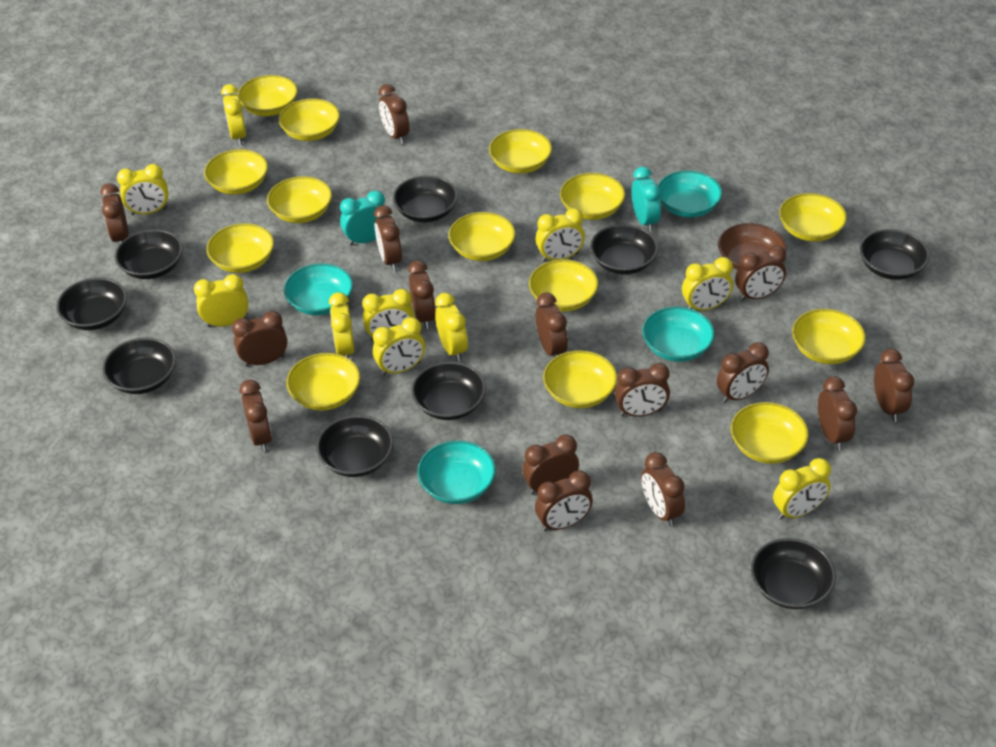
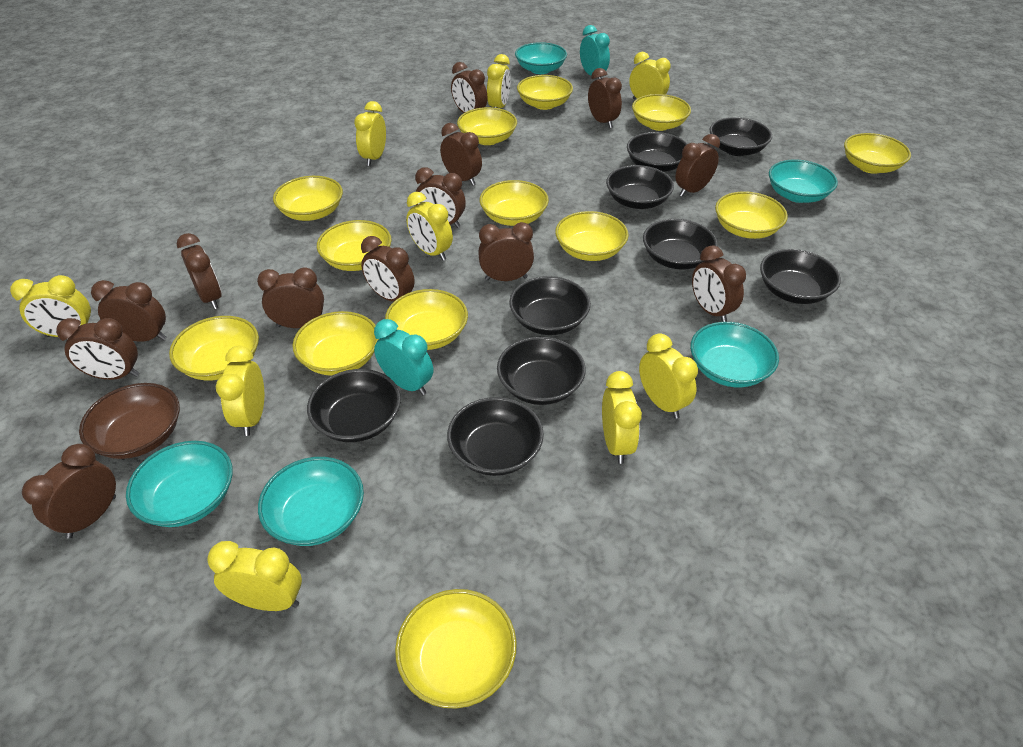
brown clock: [100,183,129,244] [232,311,288,366] [239,379,272,452] [374,205,402,271] [379,84,409,144] [408,260,436,329] [522,434,579,494] [535,470,593,531] [536,293,568,358] [615,363,670,417] [641,452,685,526] [717,342,769,403] [735,245,786,301] [818,376,857,450] [874,349,914,422] = 15 -> [22,444,116,539] [56,318,139,380] [91,280,166,342] [177,233,221,309] [257,267,324,328] [361,236,415,302] [415,167,466,228] [440,123,482,186] [451,62,488,113] [478,222,534,281] [588,68,622,128] [675,134,720,197] [692,245,746,322] = 13
turquoise bowl: [284,263,353,315] [417,440,496,504] [642,306,715,362] [658,170,722,218] = 4 -> [126,441,233,527] [258,457,364,546] [515,42,567,74] [690,322,779,387] [769,160,838,203] = 5
yellow bowl: [204,149,268,195] [207,223,274,273] [238,75,298,116] [267,176,332,223] [279,98,340,141] [286,353,360,411] [448,212,516,261] [489,129,552,174] [529,259,598,312] [543,350,618,408] [560,173,625,220] [731,402,809,464] [779,193,847,242] [792,309,866,364] = 14 -> [169,316,259,381] [273,176,343,221] [293,311,379,376] [317,220,392,271] [385,289,468,350] [395,589,517,709] [457,107,517,145] [480,180,549,226] [517,75,573,110] [555,211,629,261] [632,94,691,131] [715,191,788,239] [844,133,911,174] = 13
yellow clock: [117,164,168,215] [194,274,248,327] [221,84,246,145] [329,292,355,358] [362,289,415,342] [373,317,425,376] [435,293,468,362] [536,208,585,262] [682,257,733,310] [773,458,831,520] = 10 -> [10,275,91,337] [207,541,302,611] [216,346,264,436] [354,101,386,166] [406,192,453,261] [487,54,511,108] [602,371,642,464] [629,52,671,99] [639,333,698,419] = 9

